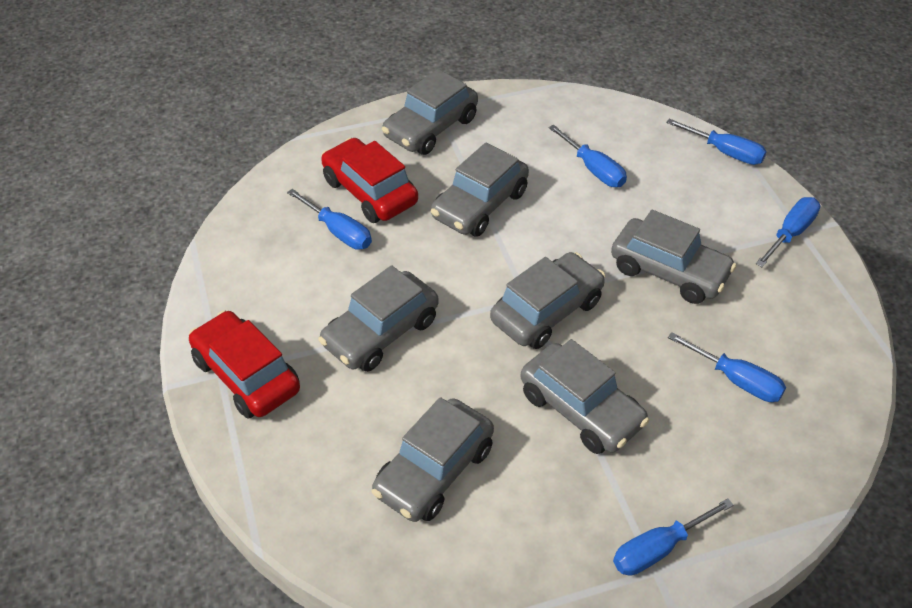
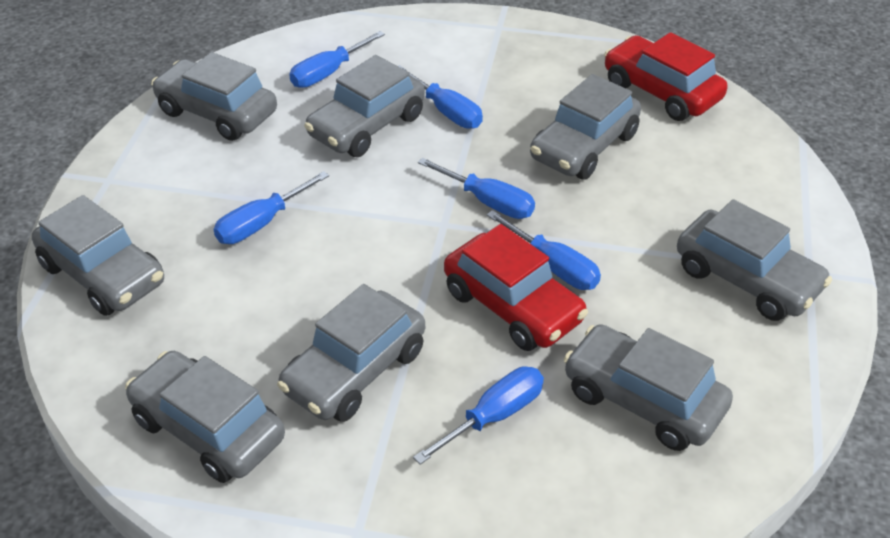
grey car: [318,265,439,372] [372,397,494,522] [382,69,478,155] [431,142,529,237] [490,252,605,349] [520,339,649,454] [611,210,736,304] = 7 -> [32,195,164,316] [125,351,285,483] [151,52,277,141] [277,284,425,422] [304,55,425,157] [530,74,641,180] [563,324,733,451] [677,199,832,321] = 8

